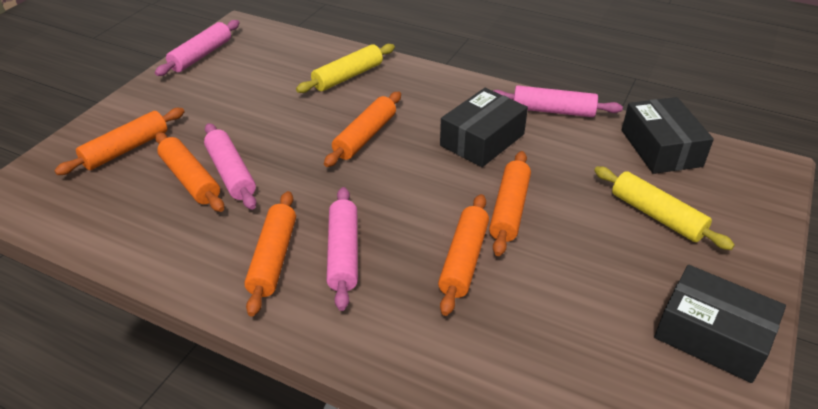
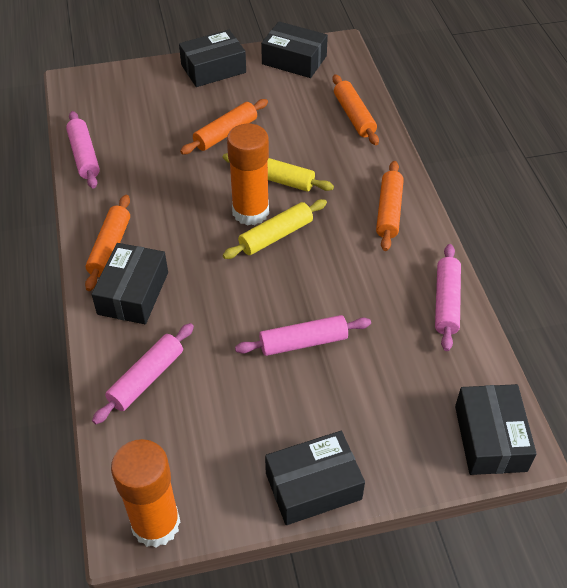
black box: [440,88,528,167] [622,97,714,174] [654,265,786,383] = 3 -> [91,243,168,324] [179,30,246,87] [261,21,328,78] [265,431,365,525] [455,384,537,475] = 5
orange glue stick: none = 0 -> [111,439,180,548] [227,124,269,226] = 2
orange rolling pin: [54,108,185,175] [155,132,224,212] [244,191,296,317] [324,92,401,167] [438,194,489,316] [489,151,531,256] = 6 -> [85,195,130,291] [180,99,268,155] [333,74,379,145] [376,161,404,251] = 4

